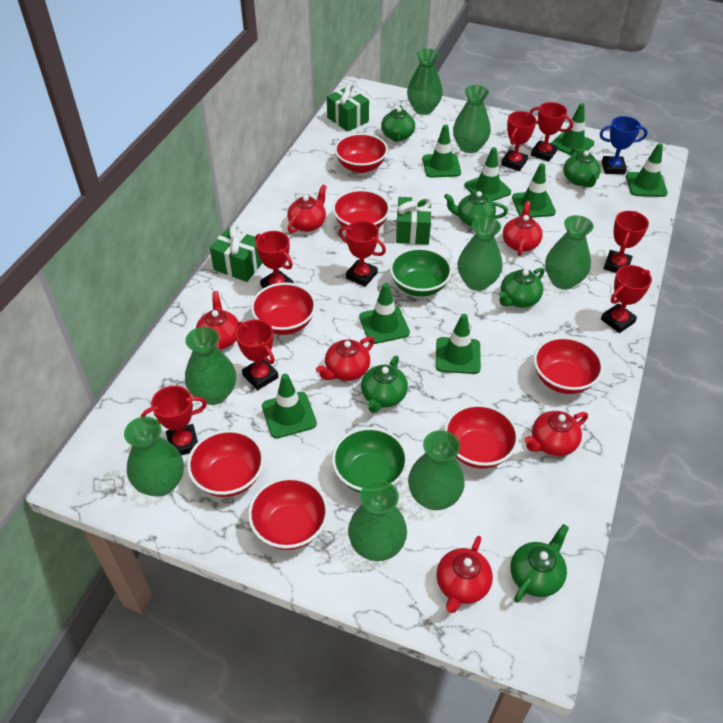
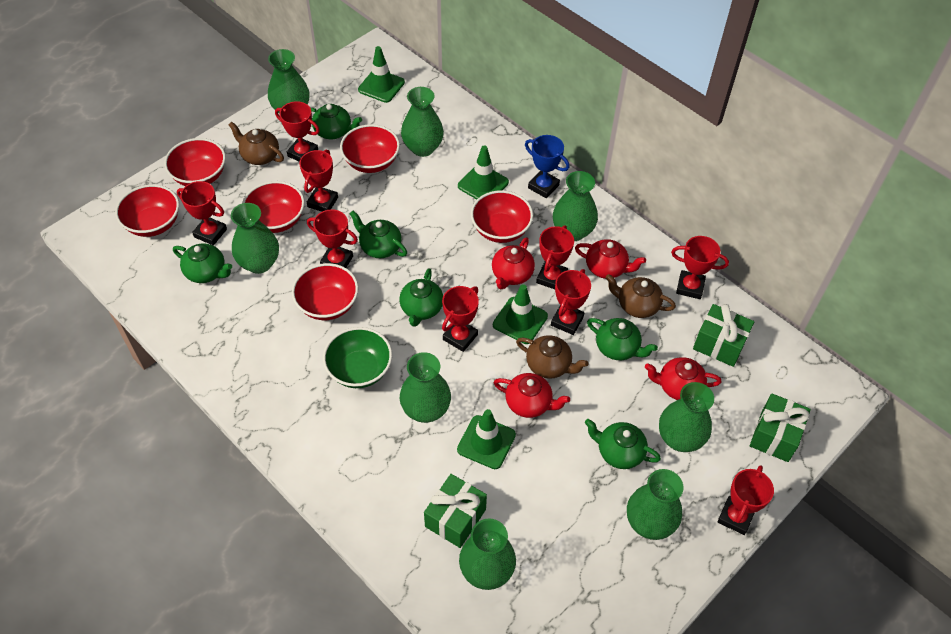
brown teapot: none = 0 -> [228,122,284,165] [516,335,588,379] [605,274,676,318] = 3
green bowl: [332,427,408,493] [390,248,452,297] = 2 -> [323,327,392,388] = 1
green traffic cone: [262,374,317,438] [359,283,410,344] [423,124,461,178] [436,314,481,374] [465,147,511,201] [512,163,556,218] [551,103,594,155] [626,143,668,197] = 8 -> [358,46,405,103] [457,409,516,469] [458,145,509,199] [493,284,548,344] = 4
red bowl: [187,430,264,497] [248,477,329,550] [251,282,316,335] [332,189,390,228] [334,133,388,173] [444,404,519,469] [533,337,604,394] = 7 -> [115,184,179,237] [164,138,226,186] [242,181,305,233] [292,263,358,320] [340,124,400,173] [471,190,533,243] = 6
red teapot: [196,291,239,352] [287,185,327,233] [316,336,375,381] [437,536,493,613] [503,201,543,256] [524,411,588,456] = 6 -> [492,237,535,289] [493,373,570,418] [575,239,646,279] [645,357,722,400] = 4
red trophy: [141,386,207,455] [236,319,278,390] [255,231,293,288] [339,221,386,287] [501,111,537,171] [530,102,573,162] [601,265,652,333] [603,211,649,273] = 8 -> [177,181,227,246] [275,101,320,162] [299,150,338,212] [307,209,358,268] [442,286,479,352] [536,225,574,289] [551,269,591,335] [671,236,729,299] [718,465,774,535] = 9

